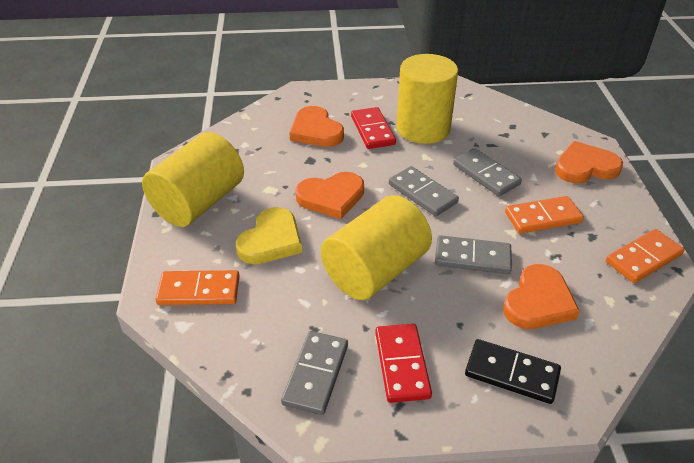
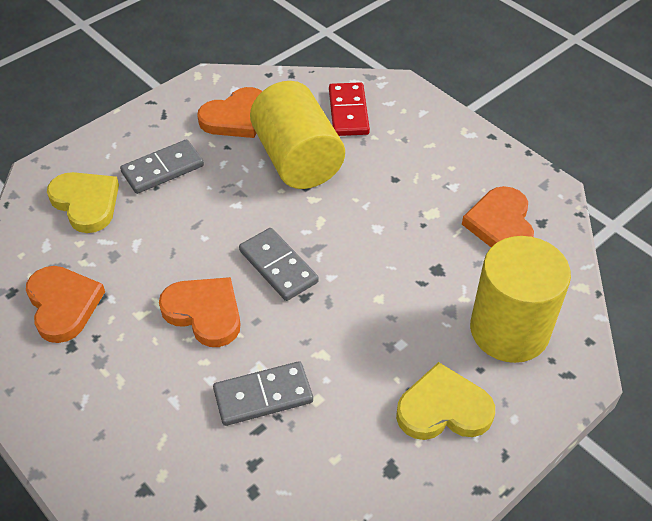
black domino: [465,339,561,404] = 1 -> none = 0
grey domino: [281,331,348,415] [389,166,459,216] [435,235,512,274] [453,148,522,196] = 4 -> [120,139,204,194] [213,361,313,426] [239,228,319,301] = 3
orange domino: [156,270,240,305] [505,196,584,234] [606,229,685,283] = 3 -> none = 0
red domino: [351,107,396,149] [375,324,432,403] = 2 -> [329,82,370,136] = 1
yellow cylinder: [142,132,244,227] [321,195,432,300] [396,54,458,144] = 3 -> [250,81,345,189] [470,236,571,363] = 2
yellow heart: [236,207,302,264] = 1 -> [47,172,119,233] [396,362,495,440] = 2

